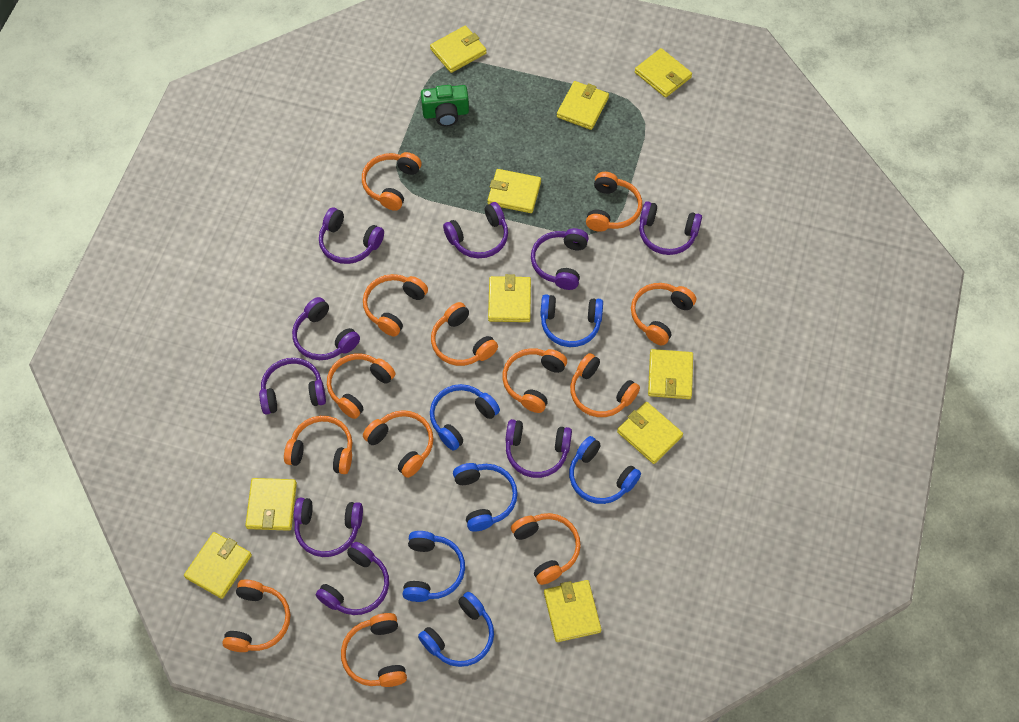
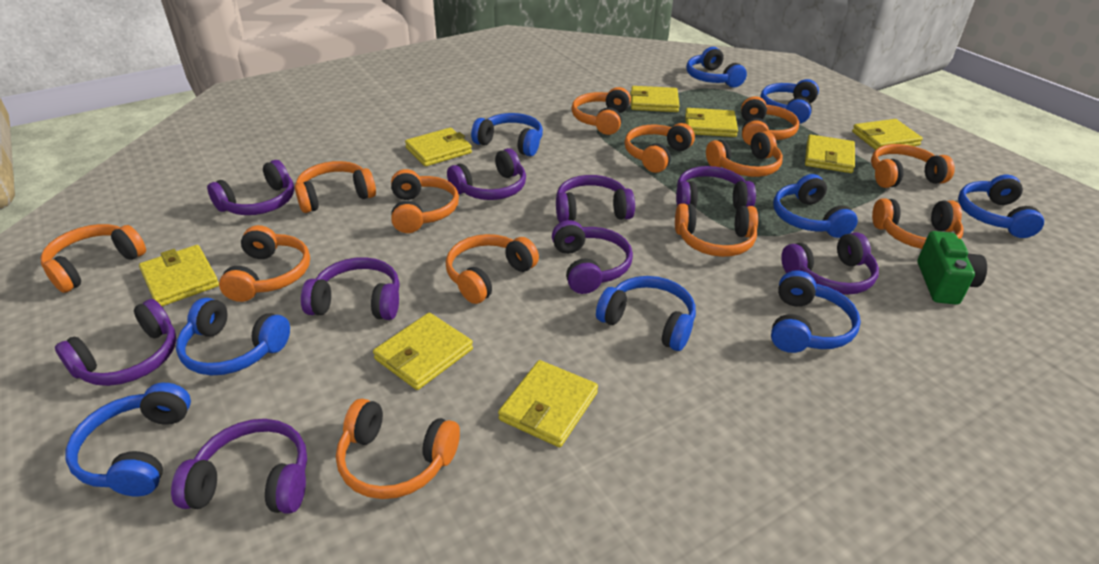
blue headphones: [403,531,465,602] [418,592,494,667] [430,384,500,451] [453,463,518,532] [540,294,603,347] [569,436,641,504] = 6 -> [65,383,191,496] [176,298,290,375] [471,113,543,156] [596,276,696,351] [686,47,747,87] [760,79,819,124] [771,270,861,353] [773,174,858,238] [958,175,1044,238] = 9
yellow wallet: [184,532,252,599] [245,478,297,531] [430,26,487,73] [487,169,541,213] [488,274,531,322] [544,580,601,642] [557,81,609,130] [617,402,683,464] [635,48,692,98] [648,349,693,399] = 10 -> [139,245,219,306] [373,313,473,390] [405,128,472,166] [498,360,598,447] [630,86,680,112] [685,108,738,137] [805,134,855,173] [852,119,923,150] = 8

